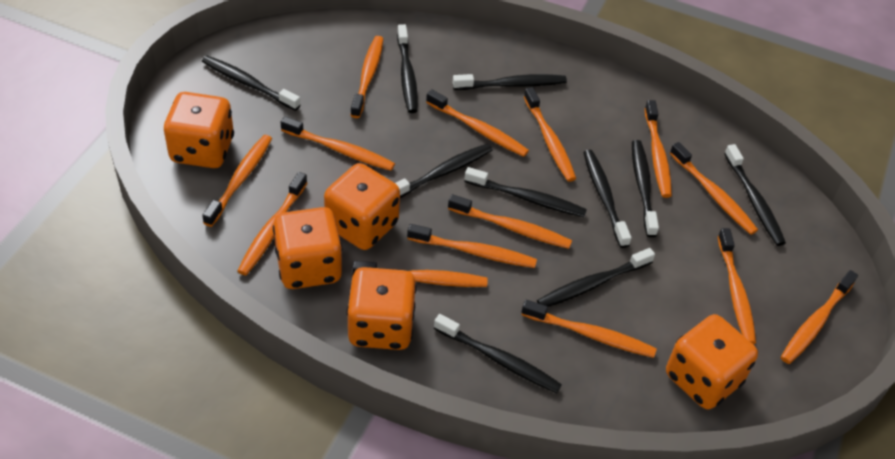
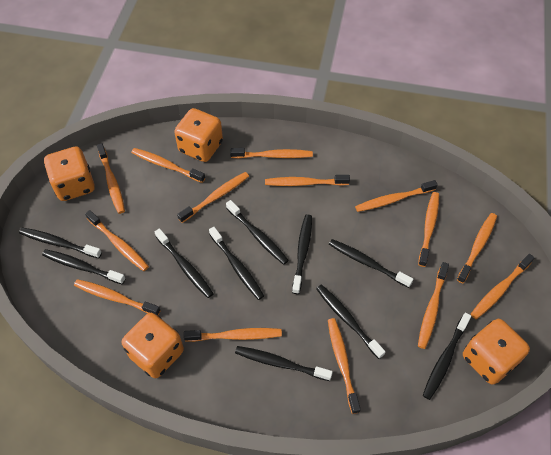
orange dice: [164,92,234,168] [273,207,343,289] [324,163,400,250] [347,267,417,350] [666,314,758,409] = 5 -> [44,146,95,201] [122,313,184,378] [174,108,223,162] [463,319,530,385] = 4

